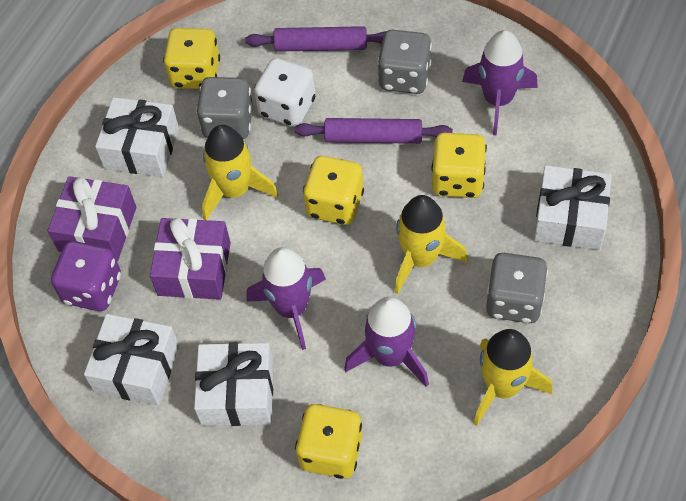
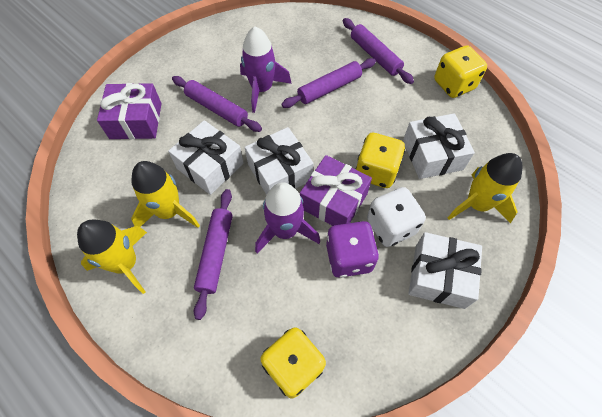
grey dice: [196,77,253,139] [377,30,432,94] [486,253,548,323] = 3 -> none = 0
purple rocket: [246,247,326,350] [344,297,429,387] [462,30,538,136] = 3 -> [240,26,292,113] [255,182,320,253] = 2
purple rolling pin: [245,26,386,52] [294,118,453,144] = 2 -> [172,76,262,132] [194,189,233,320] [281,58,376,108] [343,18,414,84] = 4
yellow dice: [163,28,220,89] [295,404,362,479] [303,156,364,225] [431,133,487,198] = 4 -> [260,327,326,398] [356,133,405,188] [434,45,487,98] = 3

